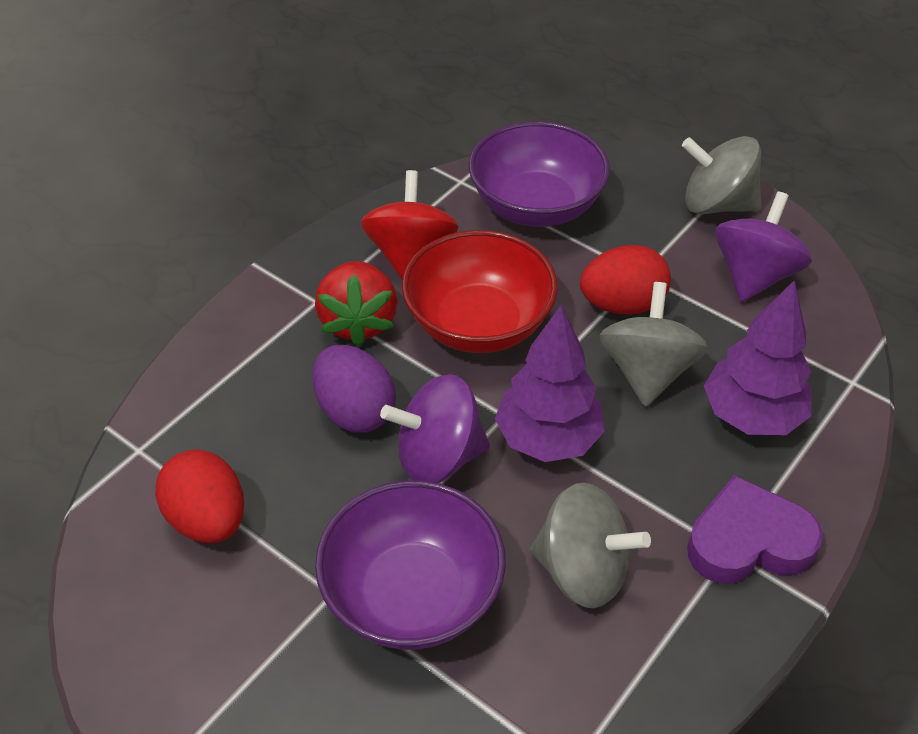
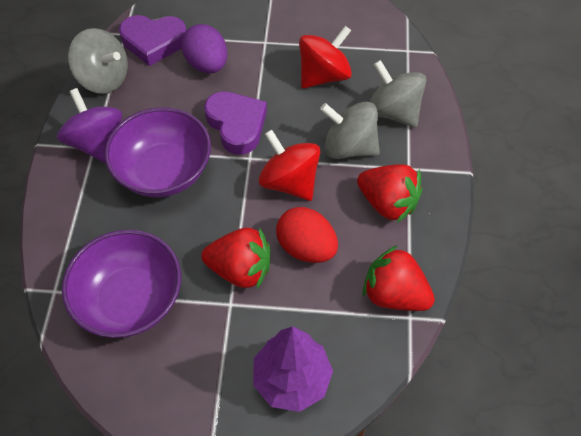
purple heart: [687,475,823,584] = 1 -> [119,15,186,66] [204,91,267,155] = 2
purple spinning top: [380,374,490,483] [715,192,812,302] = 2 -> [57,88,122,163] = 1
purple tree: [495,304,605,462] [704,280,812,435] = 2 -> [253,327,333,412] = 1
red bowl: [402,230,558,353] = 1 -> none = 0
red egg: [155,449,244,543] [580,245,671,315] = 2 -> [276,207,338,263] = 1
red spinning top: [361,170,459,279] = 1 -> [259,130,320,201] [299,26,352,88] = 2
red strawberry: [315,261,397,346] = 1 -> [201,228,270,289] [357,164,422,223] [363,245,435,311] = 3

